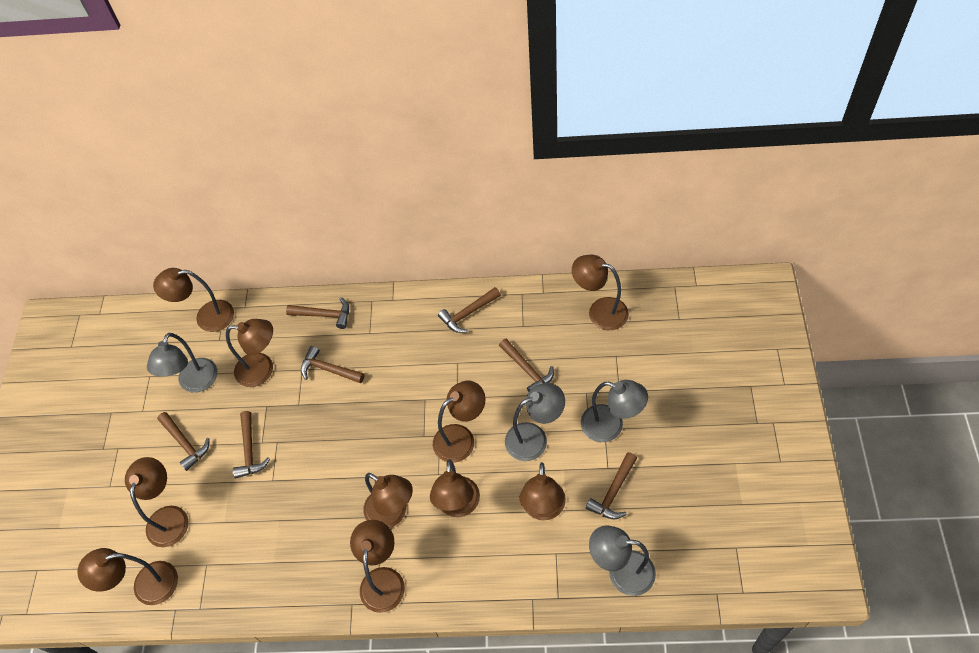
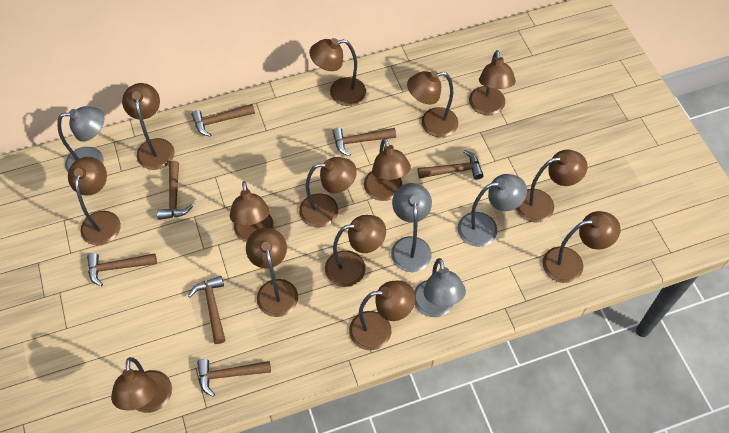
brown lamp: [77,548,178,605] [125,457,188,547] [153,268,234,332] [226,319,273,387] [350,520,405,613] [363,473,413,528] [430,459,480,517] [433,381,486,463] [520,462,566,520] [572,255,629,330] = 10 -> [68,157,121,245] [111,357,172,413] [122,83,175,170] [230,181,274,242] [246,228,298,317] [299,157,357,227] [309,38,366,106] [325,215,386,287] [349,281,416,350] [364,138,411,201] [407,71,458,137] [469,50,516,115] [516,150,588,223] [542,211,621,283] = 14

